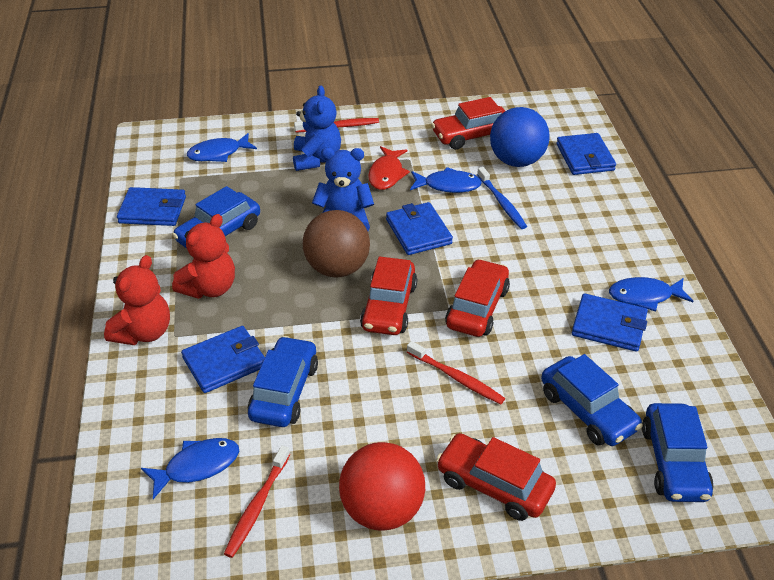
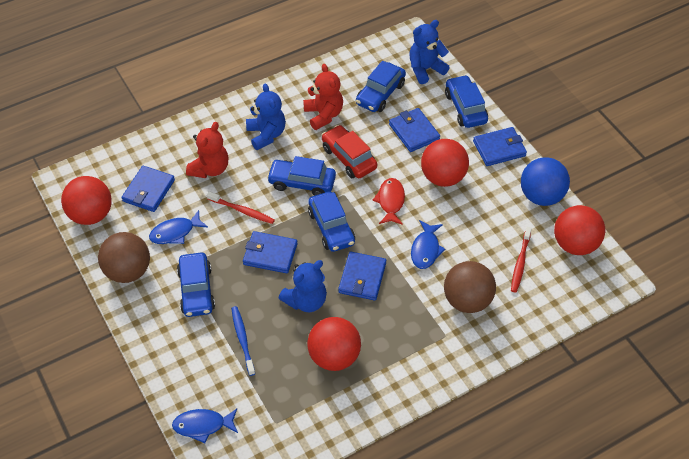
blue car: [172,186,260,249] [248,336,318,427] [541,354,643,446] [642,403,713,502] = 4 -> [177,252,215,317] [267,156,336,196] [308,191,355,252] [356,61,406,112] [445,75,488,128] = 5
blue fish: [141,438,239,499] [187,133,257,162] [410,167,482,193] [609,277,693,312] = 4 -> [149,210,208,244] [172,409,238,443] [411,220,445,269] = 3
blue teddy bear: [293,85,341,171] [312,148,374,231] = 2 -> [246,83,286,150] [279,260,327,312] [409,20,450,84] = 3
brown ball: [303,210,370,278] = 1 -> [98,232,150,283] [444,261,496,313] = 2
red ball: [339,442,425,531] = 1 -> [61,176,112,225] [307,317,361,371] [421,139,469,187] [554,205,605,255] = 4
red car: [360,256,417,335] [431,97,505,150] [436,433,556,521] [445,259,510,337] = 4 -> [322,125,377,178] = 1
red toothbrush: [224,446,290,558] [294,118,379,133] [407,341,505,404] = 3 -> [207,191,275,224] [511,227,532,292] = 2

